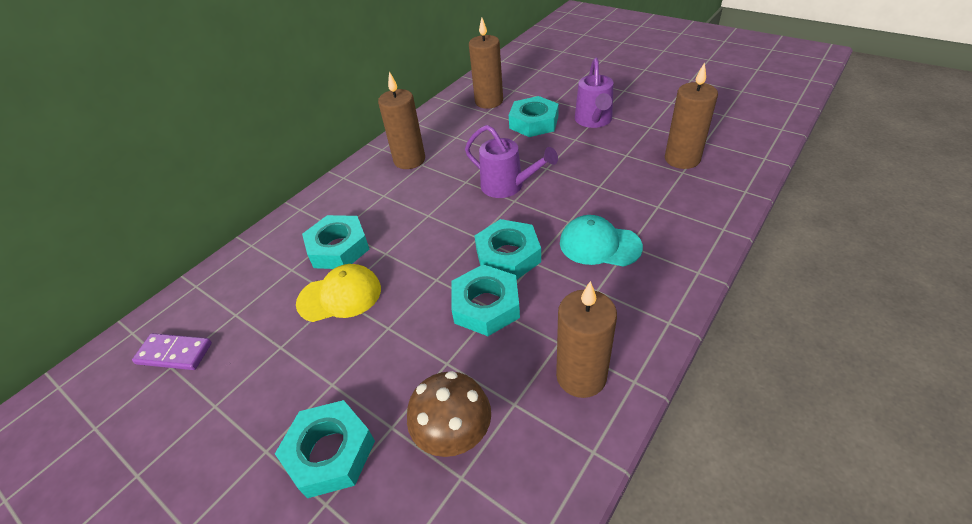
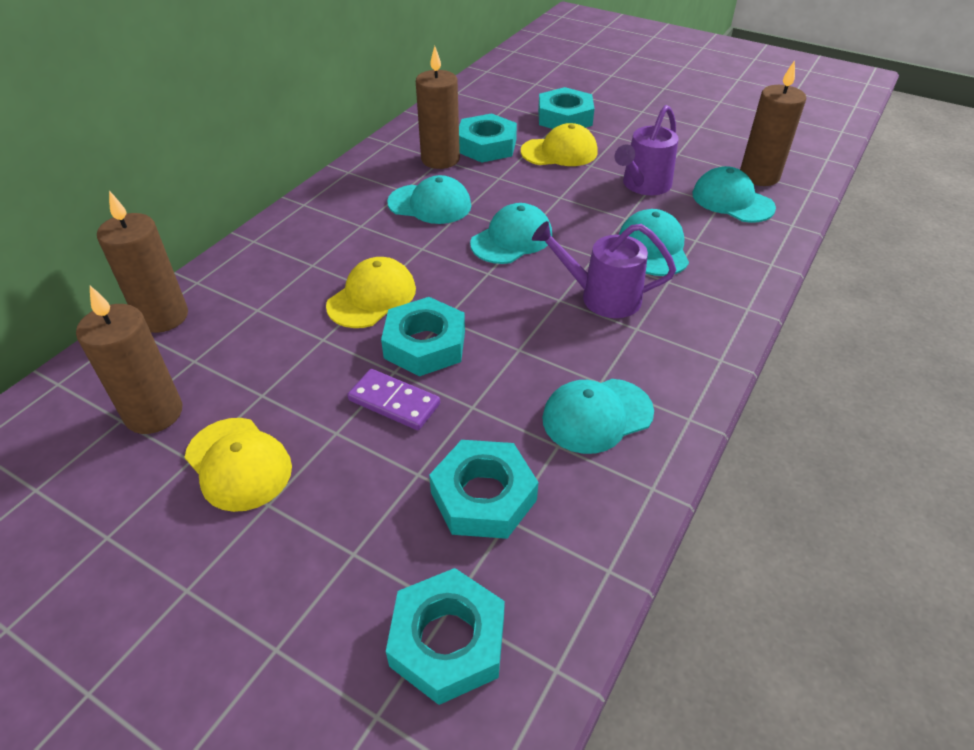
brown mushroom: [407,371,491,457] = 1 -> none = 0
turquoise cap: [560,215,643,267] = 1 -> [387,175,471,224] [470,203,552,264] [542,379,654,454] [619,209,689,276] [692,166,776,223] = 5
yellow cap: [296,264,381,322] = 1 -> [185,418,292,512] [326,257,416,328] [521,123,598,166] = 3

